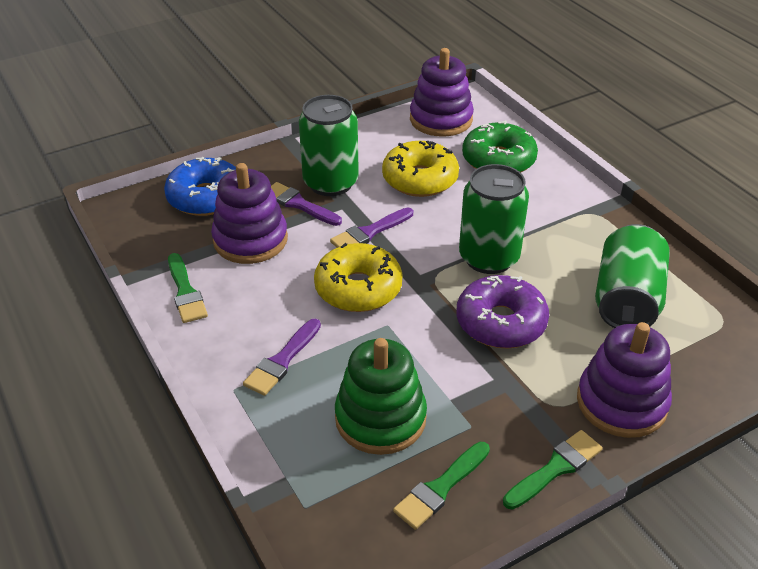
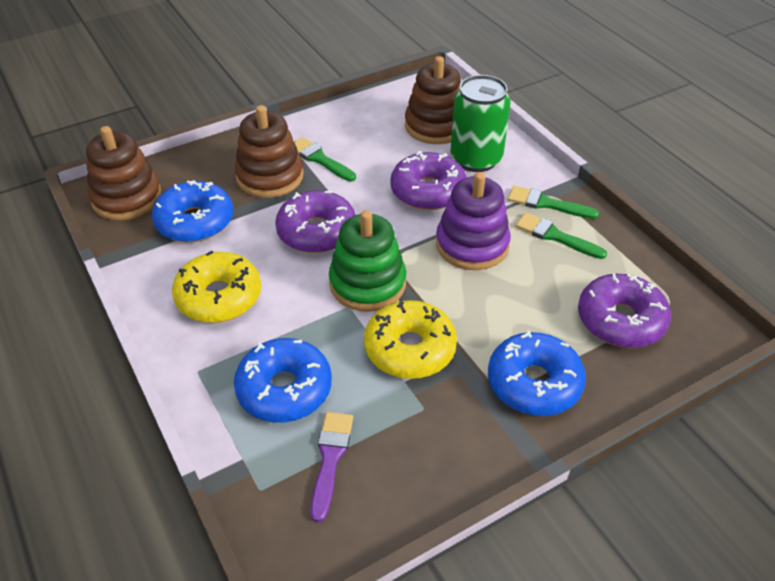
blue donut: [164,157,236,216] = 1 -> [152,180,233,243] [234,338,332,423] [488,330,586,416] = 3
brown stacking toy: none = 0 -> [86,126,162,220] [235,105,304,198] [405,56,461,144] = 3
green can: [299,95,359,196] [459,164,529,274] [595,224,670,328] = 3 -> [450,75,510,172] = 1
green donut: [462,121,538,173] = 1 -> none = 0
purple brush: [243,319,321,396] [271,182,342,226] [330,207,413,248] = 3 -> [310,412,353,522] = 1
purple donut: [456,275,549,349] = 1 -> [275,190,356,253] [390,151,467,210] [578,274,671,348] = 3
purple stacking toy: [211,163,288,264] [410,48,474,137] [577,322,672,438] = 3 -> [436,172,511,270] = 1

